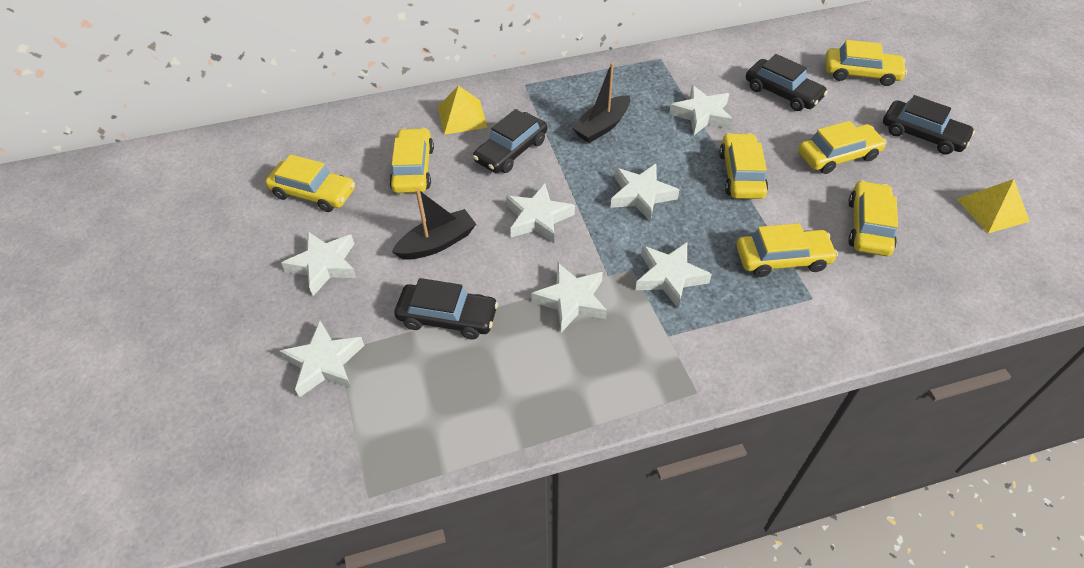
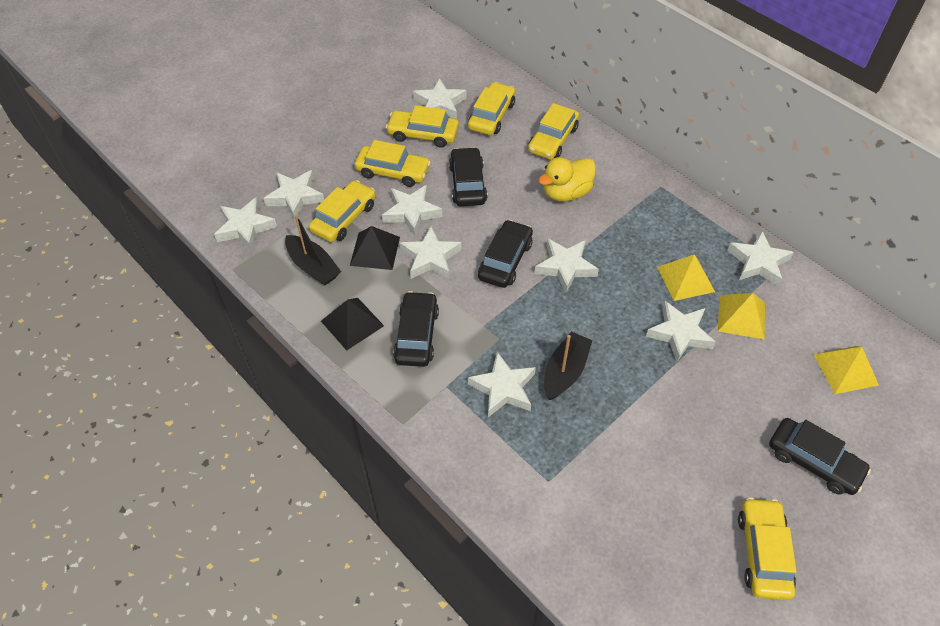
black pyramid: none = 0 -> [321,298,384,351] [350,226,400,270] = 2
white star: [280,321,365,397] [281,231,357,296] [506,183,575,243] [531,263,607,332] [611,164,679,221] [635,242,712,309] [669,85,733,135] = 7 -> [214,197,277,250] [263,170,324,220] [382,185,442,236] [400,226,462,279] [413,78,466,119] [468,352,536,417] [535,239,599,293] [646,301,716,362] [727,231,794,286] = 9
yellow car: [265,154,355,212] [389,128,434,193] [719,133,768,199] [736,223,838,277] [798,121,886,174] [826,40,907,86] [848,180,898,256] = 7 -> [309,180,376,242] [355,140,431,187] [386,105,459,148] [468,82,515,135] [528,103,579,160] [738,497,797,600] = 6
yellow duck: none = 0 -> [538,157,596,202] = 1
yellow pyramid: [438,85,488,135] [957,179,1030,233] = 2 -> [657,255,715,301] [718,293,765,340] [813,346,879,394] = 3

